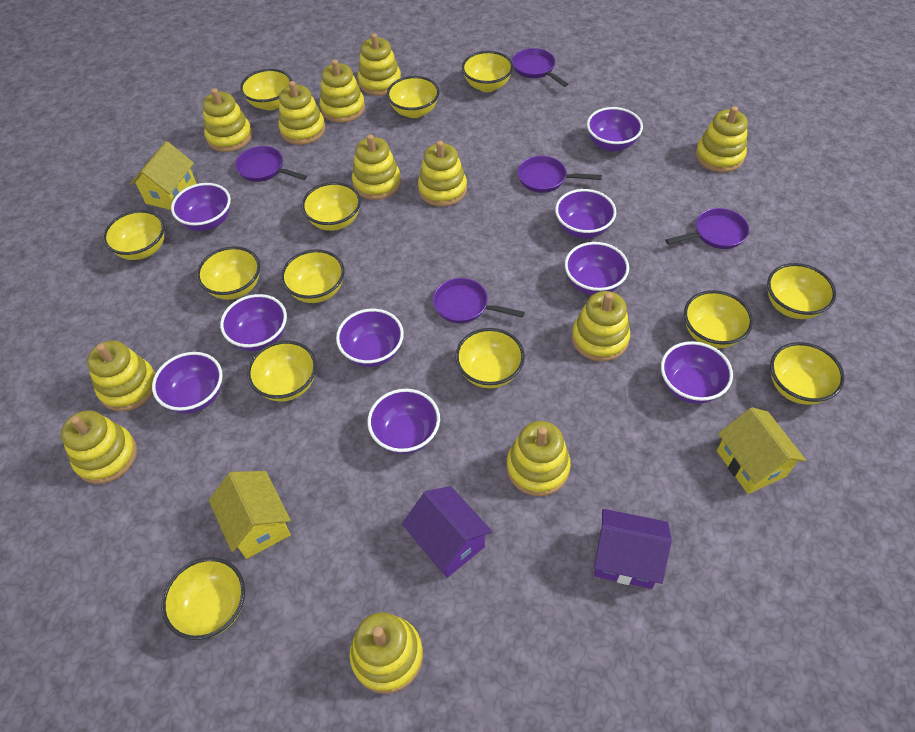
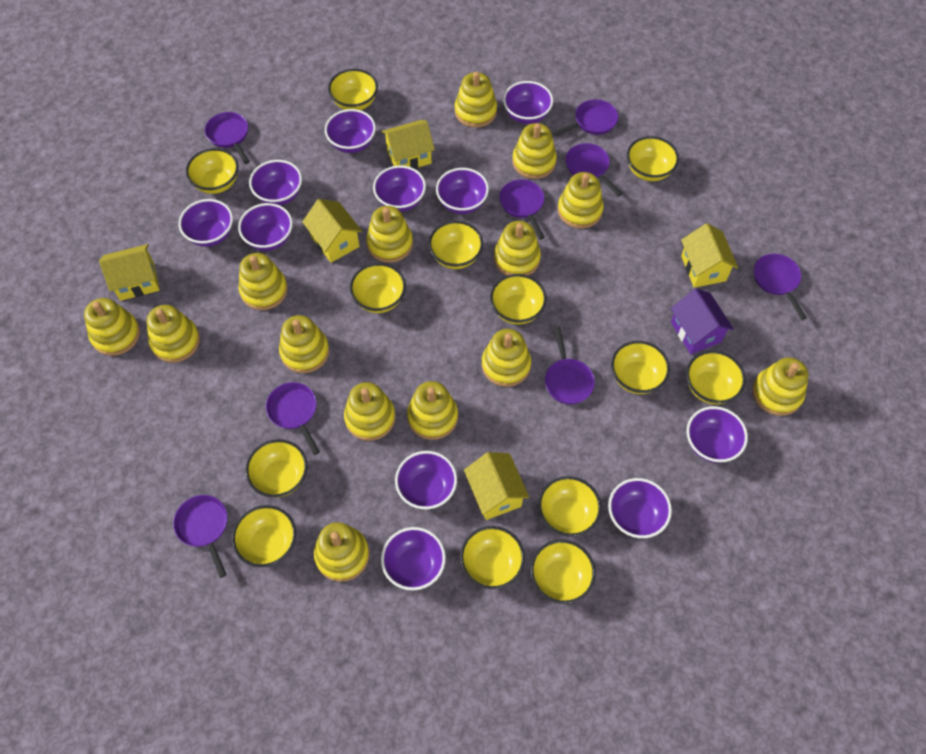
purple bowl: [152,352,223,413] [171,183,231,231] [220,294,287,351] [336,309,404,367] [367,389,440,454] [555,189,616,239] [565,242,629,295] [587,107,643,152] [661,341,733,404] = 9 -> [179,199,233,247] [238,203,293,251] [249,160,302,205] [325,109,376,153] [373,165,426,212] [381,527,446,590] [395,451,457,509] [436,168,489,214] [503,81,553,124] [608,478,672,538] [686,406,748,463] = 11
purple house: [402,486,492,578] [594,509,672,589] = 2 -> [671,289,734,354] = 1
purple pan: [235,146,307,182] [433,278,525,323] [512,48,568,87] [518,156,602,193] [665,208,749,249] = 5 -> [173,495,227,578] [205,112,250,164] [266,382,320,455] [499,179,545,239] [545,327,595,404] [552,99,618,136] [565,143,622,196] [754,254,807,320] = 8
yellow house: [130,141,197,210] [209,471,291,559] [717,407,806,494] = 3 -> [99,244,160,301] [302,199,362,263] [382,120,435,169] [464,452,529,520] [681,223,738,288] = 5
yellow stacking toy: [61,410,137,484] [87,341,156,411] [202,88,252,152] [278,81,326,145] [320,59,365,123] [349,612,423,694] [352,134,401,200] [358,33,401,96] [418,141,467,207] [507,421,571,496] [572,291,630,361] [695,106,748,172] = 12 -> [84,298,140,356] [146,305,200,363] [238,253,288,310] [279,315,329,373] [314,522,369,582] [344,382,395,441] [366,206,413,263] [407,381,458,440] [455,72,497,127] [482,329,531,387] [494,221,541,276] [512,123,557,179] [558,172,604,228] [752,357,809,416] = 14

